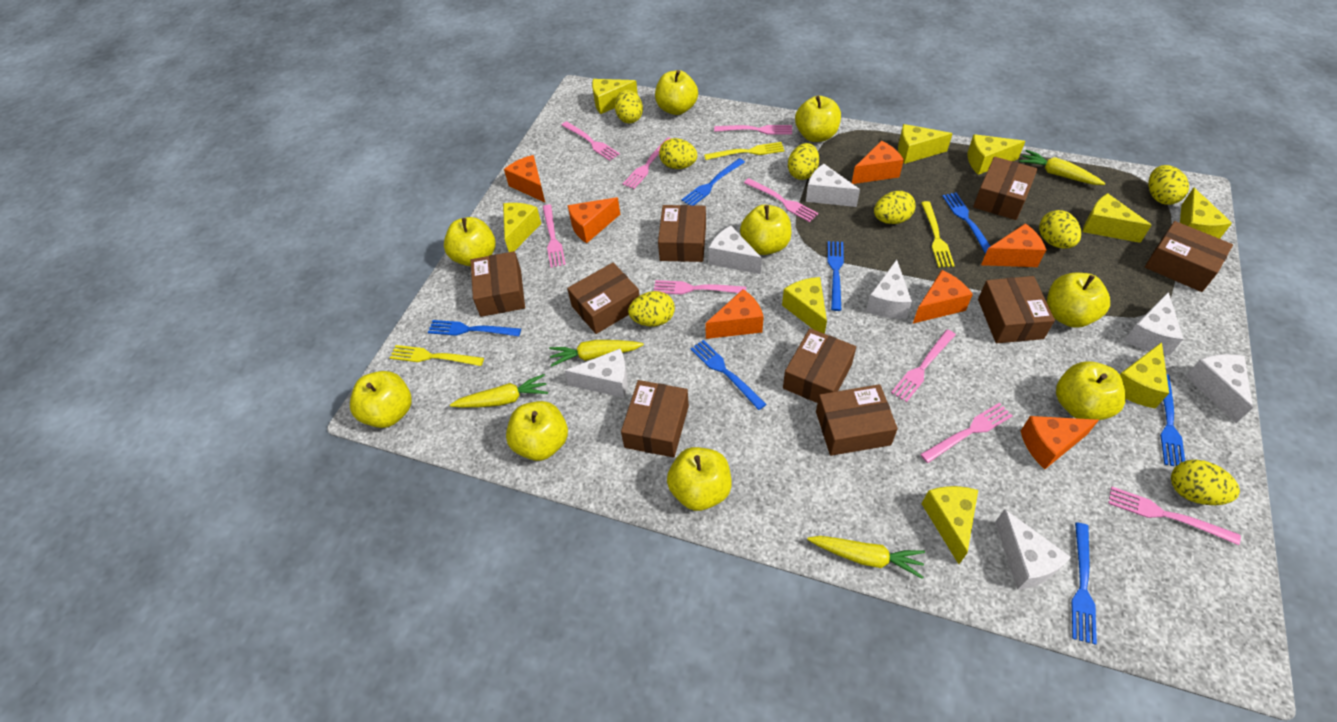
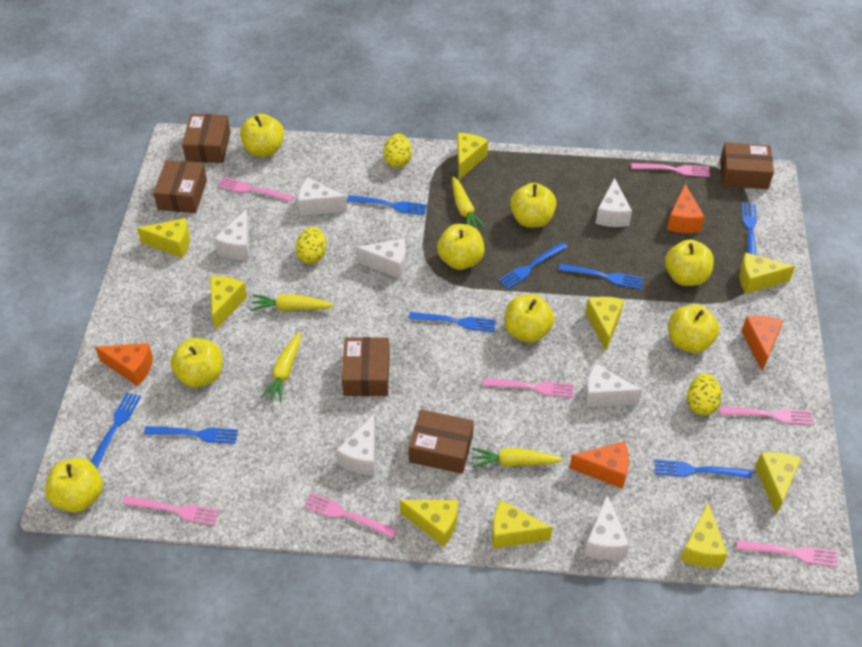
blue fork: [428,320,521,336] [682,158,745,205] [691,340,766,410] [828,241,844,311] [942,192,991,254] [1072,523,1097,645] [1160,374,1185,466] = 7 -> [91,392,141,469] [144,426,238,444] [347,195,427,215] [409,312,496,332] [498,242,567,289] [559,264,643,289] [655,459,751,478] [742,203,757,255] = 8
brown box: [471,251,525,317] [567,263,640,334] [621,380,689,458] [658,205,706,262] [783,328,856,403] [816,384,898,456] [973,157,1038,220] [978,276,1055,343] [1145,221,1233,292] = 9 -> [153,160,207,213] [182,114,231,163] [342,337,390,396] [409,409,474,474] [720,142,774,189] = 5
orange cheese: [504,155,545,202] [567,197,620,243] [705,289,764,339] [852,141,904,184] [913,270,973,323] [981,223,1046,267] [1021,416,1099,469] = 7 -> [95,343,153,386] [569,441,629,489] [667,184,705,233] [742,316,784,372] = 4
pink fork: [543,205,566,268] [561,121,620,161] [623,137,672,189] [654,280,746,294] [714,125,792,135] [744,178,818,222] [891,329,956,402] [920,403,1013,463] [1108,487,1241,545] = 9 -> [123,496,220,525] [217,177,294,202] [303,493,397,538] [483,378,574,398] [631,163,710,177] [720,407,813,425] [736,540,838,567] = 7
yellow apple: [350,371,412,428] [444,217,496,266] [506,401,568,461] [655,70,698,115] [667,447,732,511] [740,205,791,255] [795,96,841,142] [1047,273,1110,328] [1056,362,1126,420] = 9 -> [45,458,103,513] [171,338,222,388] [240,114,284,157] [437,224,484,270] [505,294,555,343] [510,183,556,228] [665,239,714,286] [669,305,720,353] = 8
yellow egg: [615,90,643,123] [628,291,675,327] [659,138,697,169] [788,143,819,180] [874,191,916,224] [1039,210,1081,249] [1149,165,1189,205] [1171,460,1240,505] = 8 -> [295,227,326,264] [383,134,412,168] [687,373,722,416] = 3
yellow fork: [390,345,484,366] [704,142,785,160] [921,201,955,268] = 3 -> none = 0

